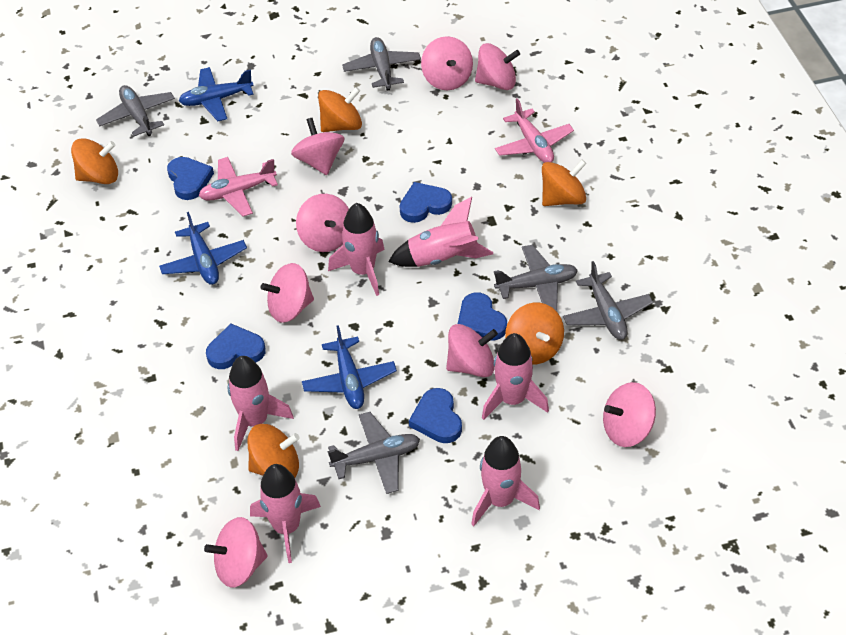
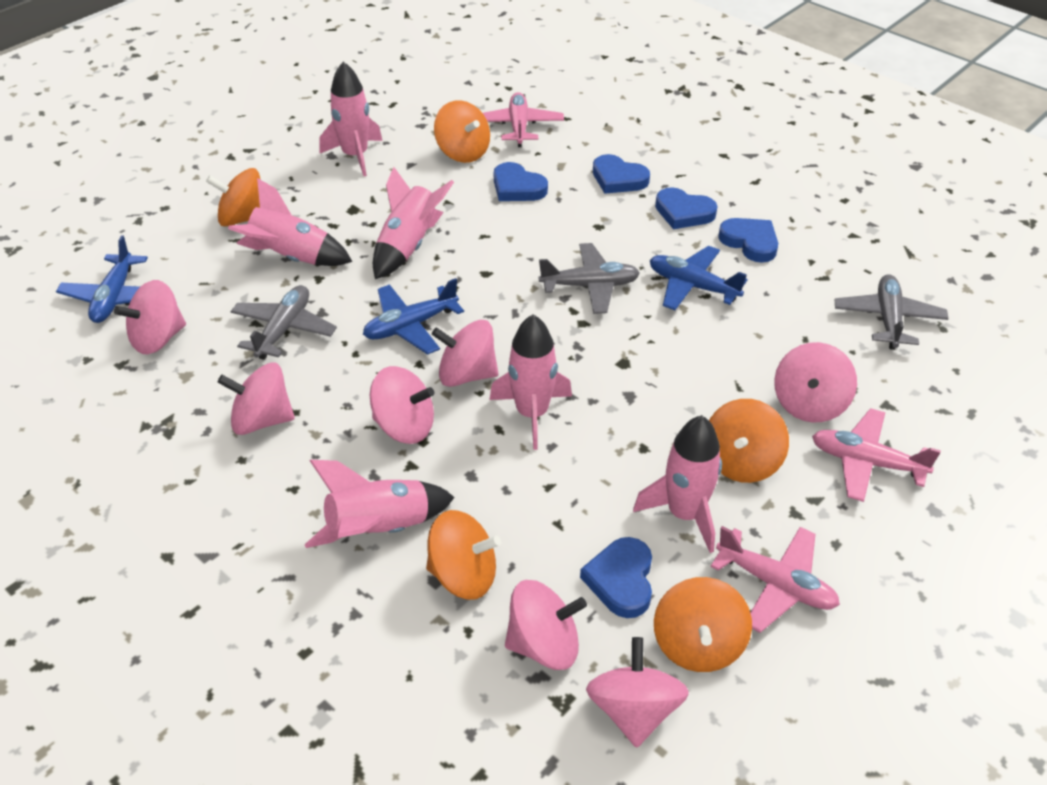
grey plane: [96,85,175,136] [327,412,420,494] [342,37,421,91] [494,245,578,311] [563,261,653,340] = 5 -> [230,285,337,360] [539,243,640,314] [835,274,948,350] = 3
pink plane: [199,157,278,217] [495,98,574,163] = 2 -> [483,92,564,147] [710,526,840,633] [812,408,941,502] = 3
pink spinning top: [204,517,267,587] [261,263,314,323] [291,118,345,175] [296,194,349,252] [421,36,473,90] [446,324,498,377] [475,43,520,90] [603,382,656,447] = 8 -> [114,280,186,354] [218,363,295,435] [370,366,434,444] [432,320,499,387] [505,580,587,670] [586,637,689,748] [774,342,857,422] = 7

